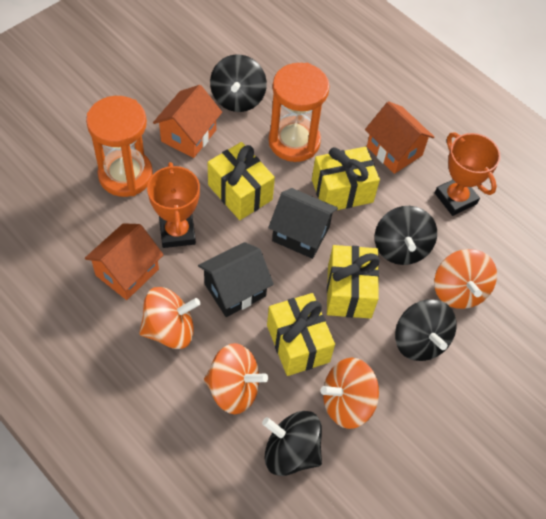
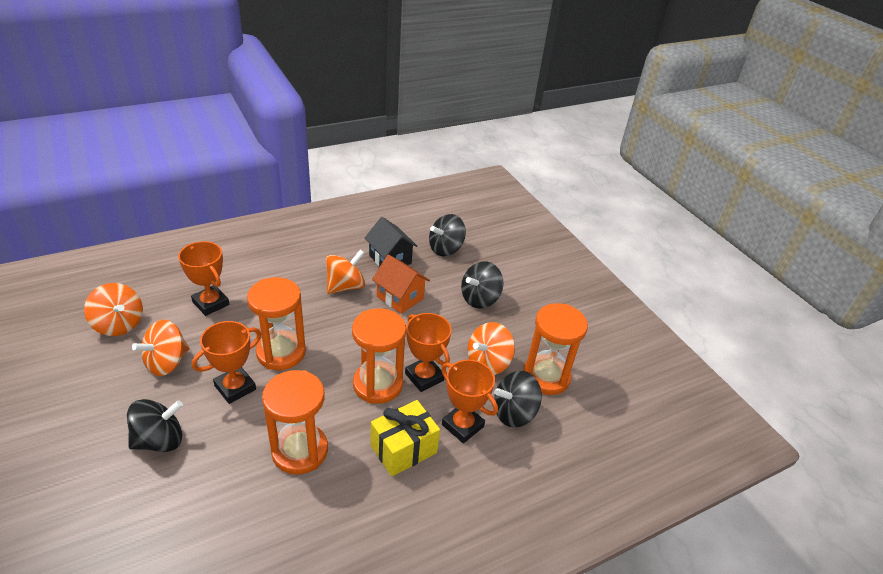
black house: [198,242,274,317] [268,188,338,259] = 2 -> [365,217,417,266] = 1
orange hourglass: [86,96,153,197] [268,63,330,162] = 2 -> [247,277,306,370] [262,370,328,475] [352,308,406,404] [523,303,588,395] = 4
orange house: [85,223,164,300] [153,85,222,158] [365,101,434,174] = 3 -> [372,255,430,314] = 1
orange trophy: [147,162,200,248] [435,132,501,216] = 2 -> [178,241,229,316] [192,321,261,404] [405,313,452,392] [441,359,498,443] = 4
yellow gift: [208,142,275,220] [267,293,335,376] [312,147,380,210] [327,245,380,319] = 4 -> [371,400,440,477] = 1

